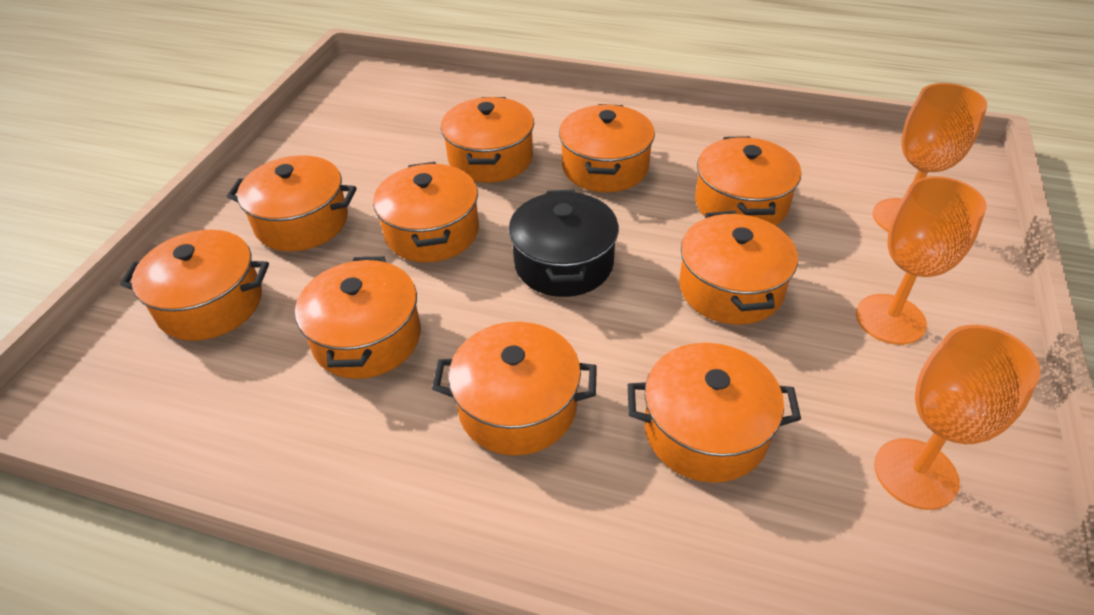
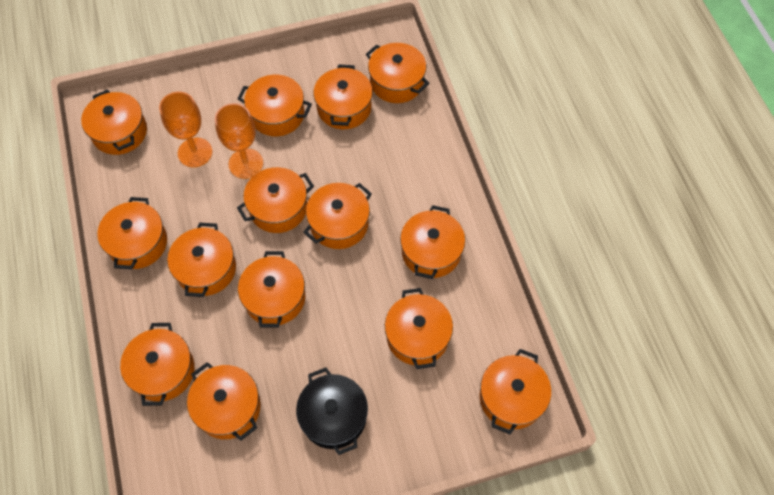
orange goblet: [856,176,987,345] [873,83,987,231] [874,325,1041,510] = 3 -> [159,92,212,168] [215,103,263,179] = 2
orange pot: [120,230,269,341] [227,155,356,251] [295,256,421,379] [373,162,479,262] [432,322,597,455] [441,97,534,183] [559,104,655,192] [628,343,801,483] [679,211,798,325] [695,136,801,226] = 10 -> [81,89,147,155] [97,197,167,269] [120,323,195,406] [168,222,236,297] [187,362,261,440] [237,167,314,233] [238,75,312,136] [238,251,305,327] [303,183,372,249] [313,65,373,129] [366,43,430,103] [385,288,453,369] [400,205,465,279] [479,349,551,434] = 14

